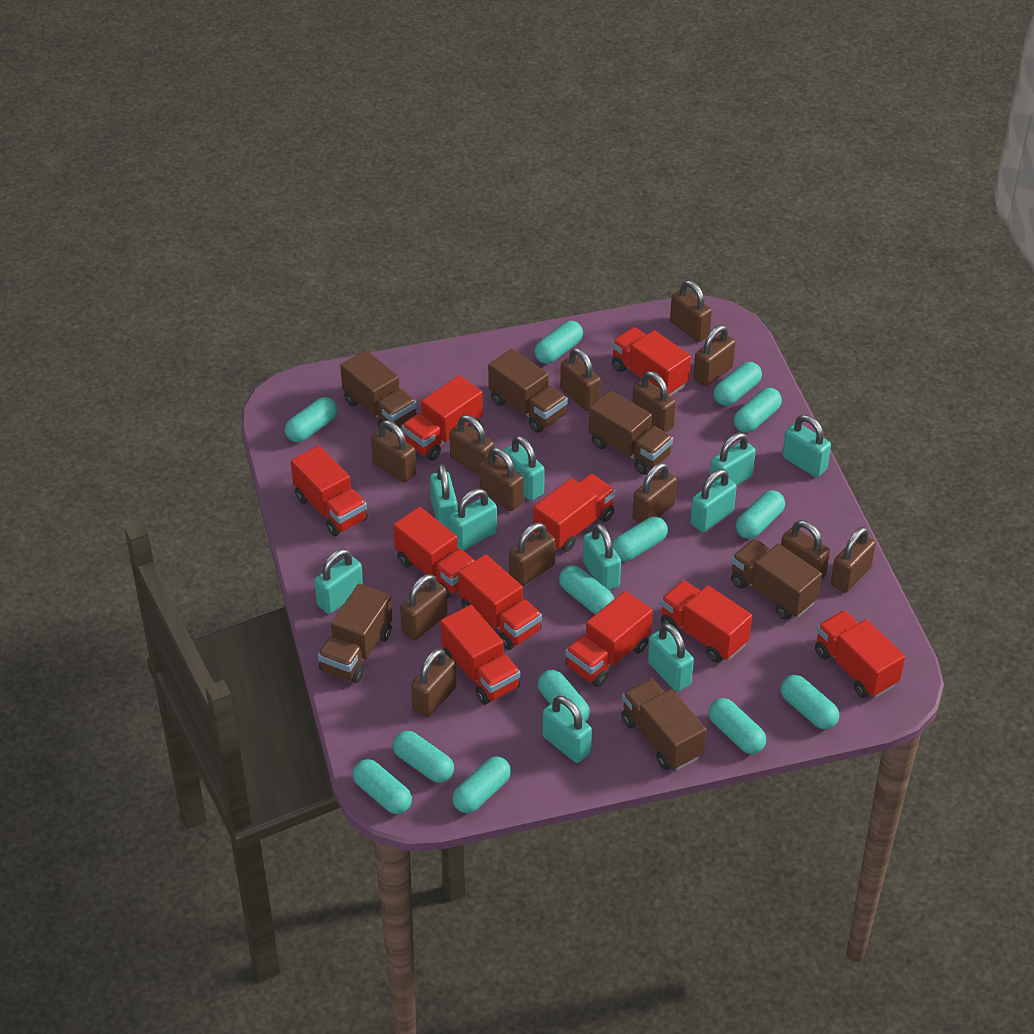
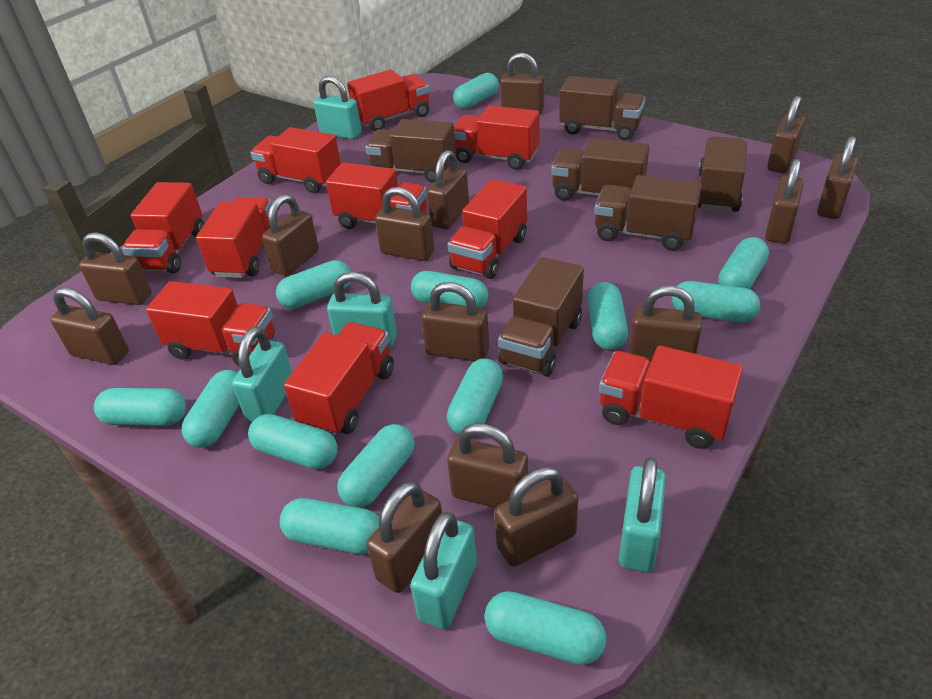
brown padlock: [371,420,416,483] [400,574,447,640] [411,648,456,717] [449,415,494,476] [479,447,524,511] [509,523,556,586] [560,348,601,411] [632,371,676,432] [633,463,677,523] [670,280,712,342] [693,325,736,387] [781,520,830,580] [831,527,876,593] = 13 -> [50,287,129,365] [79,232,152,305] [262,194,319,276] [366,482,442,593] [375,187,434,261] [421,282,489,361] [427,150,469,229] [447,423,528,508] [494,467,578,567] [500,53,544,115] [629,286,702,363] [765,159,804,244] [767,96,805,173] [817,136,858,219] = 14
turquoise padlock: [314,549,363,614] [430,464,458,530] [449,489,497,550] [503,436,545,501] [542,696,592,763] [583,523,621,590] [648,623,694,692] [690,469,737,532] [709,433,756,486] [782,415,831,477] = 10 -> [232,327,293,422] [313,76,362,139] [327,272,397,348] [410,512,477,629] [619,457,666,572] = 5

